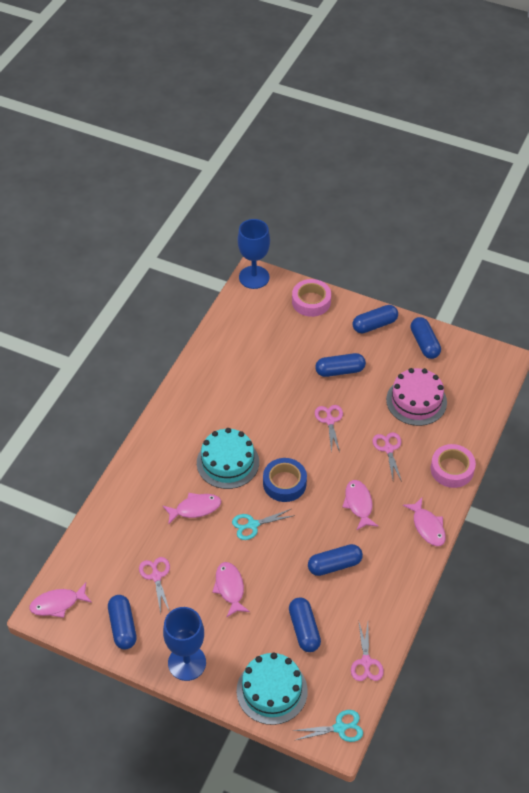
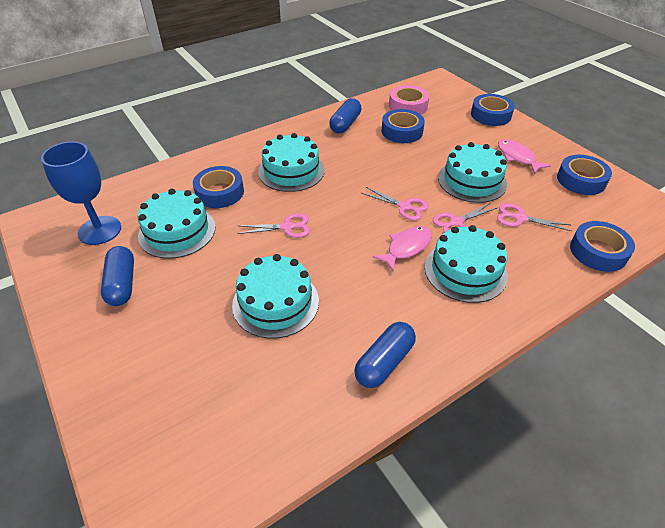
blue capsule: [108,595,137,649] [289,597,321,652] [308,544,363,576] [315,353,366,377] [353,305,398,333] [410,317,441,359] = 6 -> [101,246,134,306] [329,98,361,133] [354,322,416,388] = 3
blue goblet: [163,607,206,681] [238,219,270,289] = 2 -> [41,141,121,245] = 1
blue tape: [263,458,307,502] = 1 -> [193,166,244,208] [381,109,425,143] [471,94,515,126] [557,155,612,195] [570,221,635,272] = 5
pink cake: [386,368,447,426] = 1 -> none = 0
pink fish: [29,583,92,618] [163,493,221,525] [212,562,250,617] [342,480,378,531] [403,498,446,546] = 5 -> [372,226,432,272] [498,139,551,174] = 2
pink tape: [292,279,331,317] [431,444,476,488] = 2 -> [389,85,429,114] = 1
turquoise cake: [197,428,259,489] [237,653,308,725] = 2 -> [138,189,216,259] [232,254,319,339] [258,133,325,192] [425,225,508,303] [438,142,507,203] = 5
turquoise scissors: [232,509,295,540] [292,710,363,742] = 2 -> none = 0

